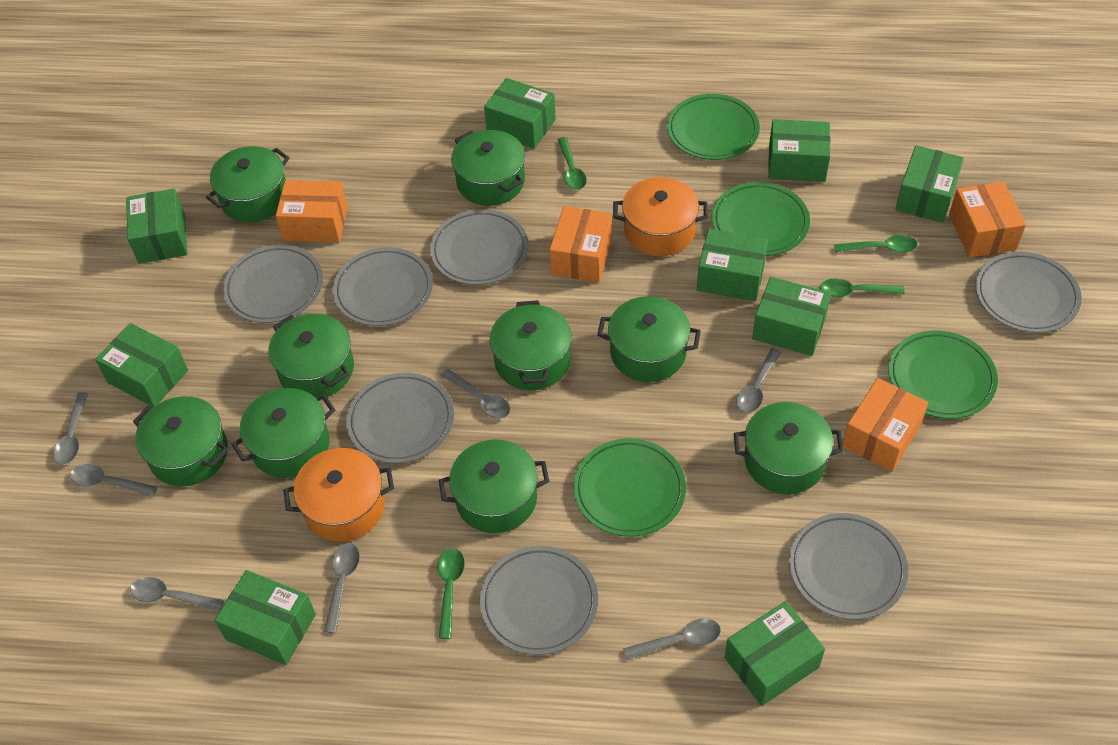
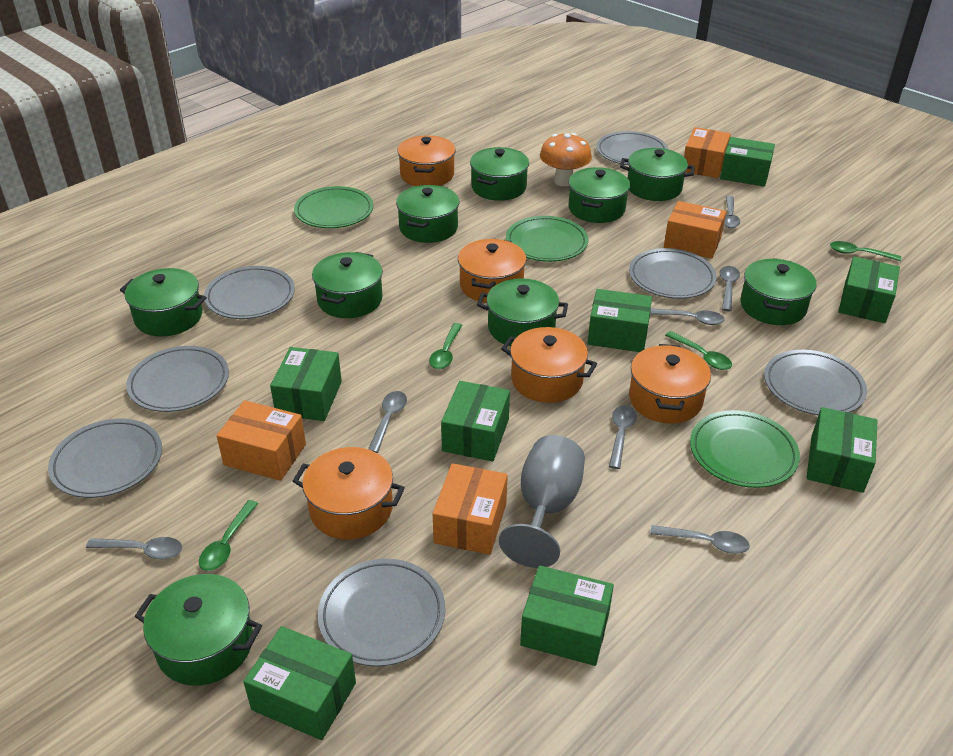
green box: [95,323,188,407] [126,189,187,264] [215,570,316,665] [484,78,556,149] [697,228,768,301] [724,601,825,706] [752,277,831,356] [768,119,830,182] [895,145,964,223] = 9 -> [243,626,356,740] [270,347,342,421] [441,381,510,462] [520,565,614,666] [588,289,652,352] [720,137,775,187] [807,407,878,493] [838,257,900,323] = 8
green plate: [573,438,686,537] [667,94,760,160] [712,182,810,256] [888,331,998,419] = 4 -> [294,186,373,228] [506,216,588,262] [690,410,800,488] = 3
grey goblet: none = 0 -> [499,435,585,568] = 1
orange mushroom: none = 0 -> [540,133,592,186] = 1
orange pot: [284,448,394,542] [613,177,708,256] = 2 -> [293,447,405,539] [397,136,456,186] [458,239,527,303] [501,327,597,403] [629,344,711,424] = 5

